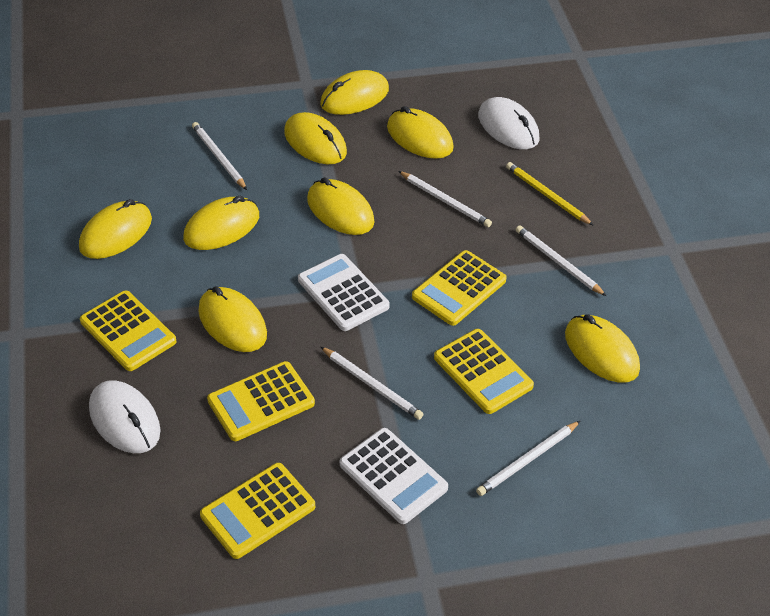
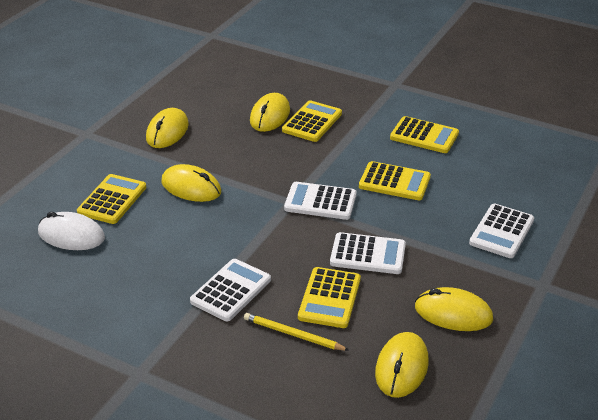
white calculator: [298,254,390,331] [340,428,448,524] = 2 -> [190,259,271,321] [284,182,357,220] [330,232,406,274] [469,204,534,258] = 4
white mouse: [89,380,161,453] [478,97,540,149] = 2 -> [38,212,105,250] = 1
white pencil: [192,122,247,190] [320,346,423,420] [398,171,492,227] [476,421,580,496] [516,225,606,296] = 5 -> none = 0
yellow mouse: [79,199,152,259] [183,196,259,250] [198,286,267,352] [284,112,347,164] [307,177,374,235] [320,70,389,115] [387,106,454,159] [565,314,640,382] = 8 -> [146,108,189,148] [161,164,221,202] [250,93,290,132] [375,332,429,398] [415,287,493,331] = 5

